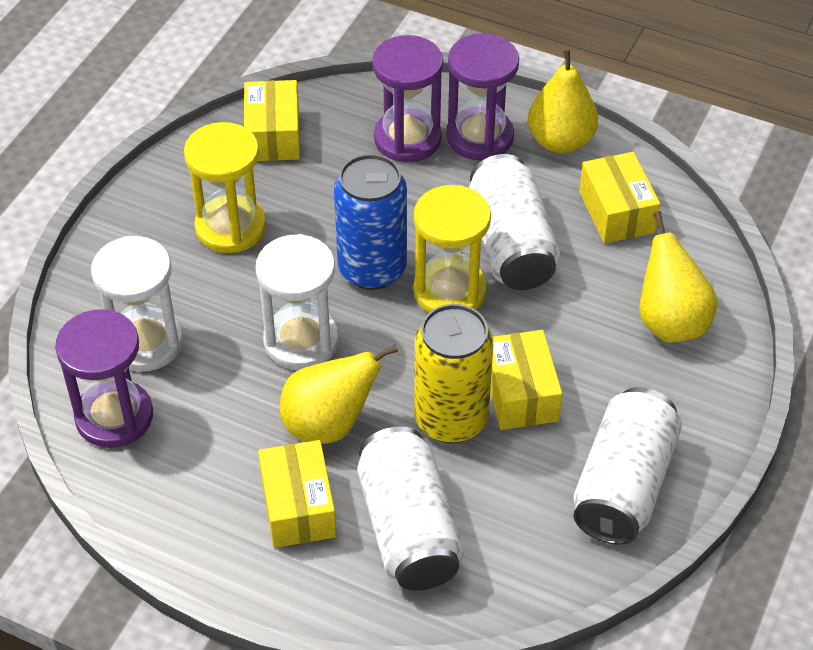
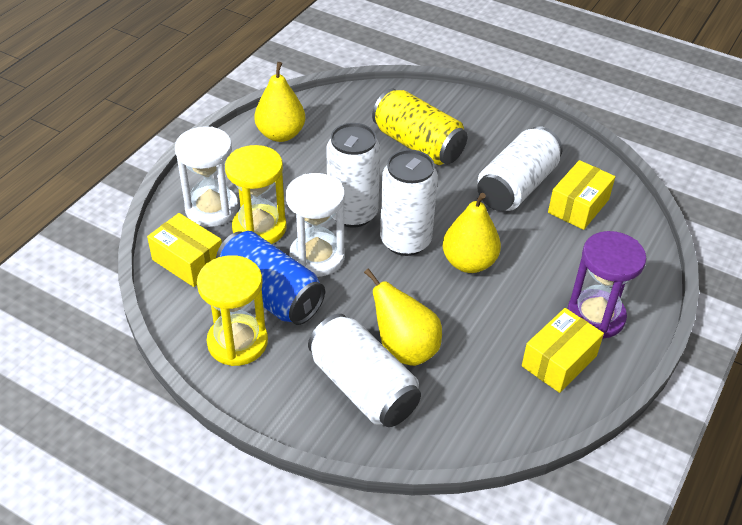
purple hourglass: [55,309,153,448] [372,35,444,162] [446,33,519,160] = 3 -> [567,231,647,339] = 1
white can: [357,426,464,591] [469,154,560,290] [573,387,682,545] = 3 -> [308,314,421,427] [326,123,381,228] [380,150,438,256] [477,126,563,211] = 4
yellow box: [244,80,300,161] [258,440,336,548] [490,330,562,430] [579,152,660,244] = 4 -> [147,213,222,287] [522,308,604,393] [548,160,615,230] = 3

